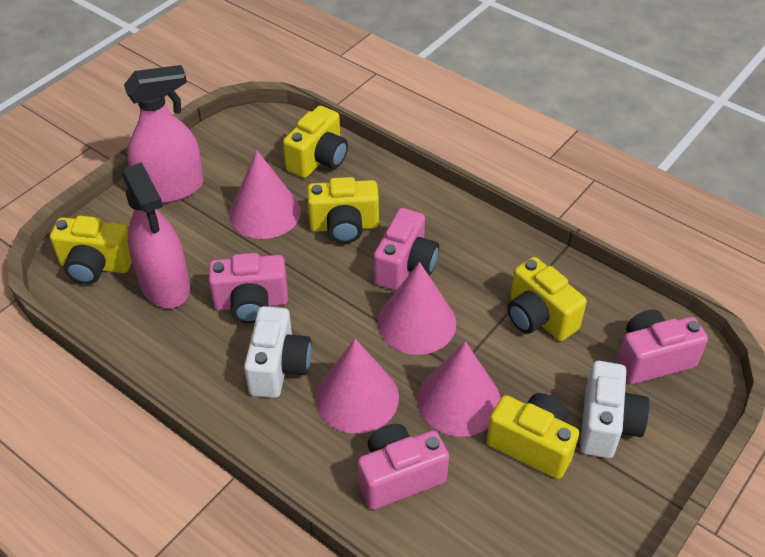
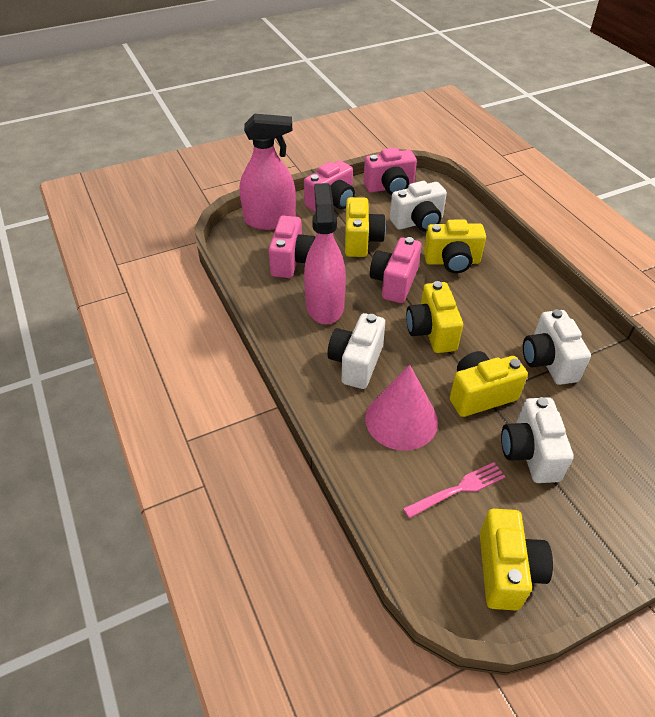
pink cone: [229,151,301,239] [315,339,399,434] [377,262,456,355] [417,341,501,437] = 4 -> [365,365,438,451] = 1
pink fork: none = 0 -> [403,462,505,518] = 1
white camera: [244,306,312,398] [580,361,649,458] = 2 -> [327,313,385,389] [390,181,447,232] [501,397,574,483] [523,309,591,385] = 4

